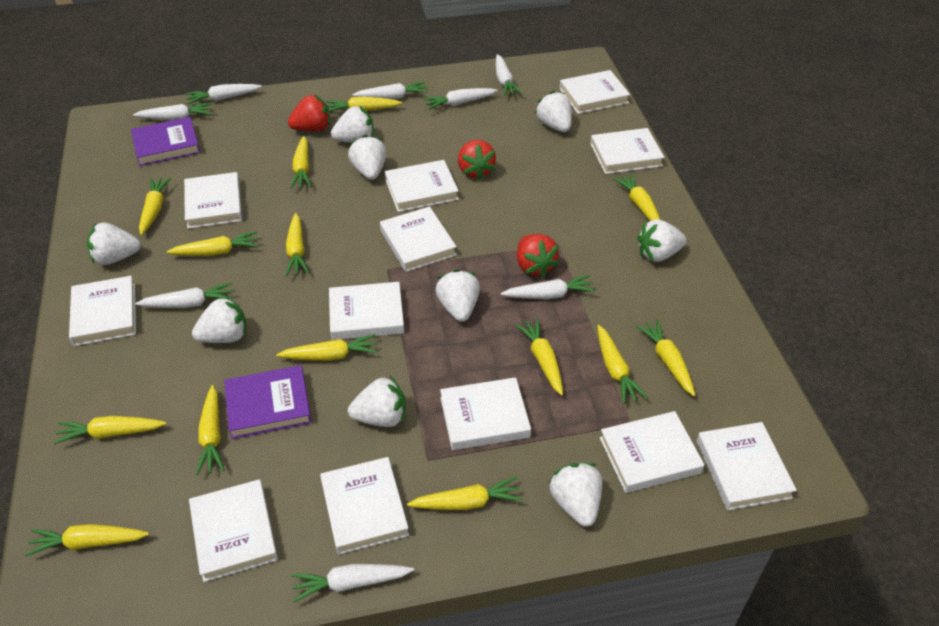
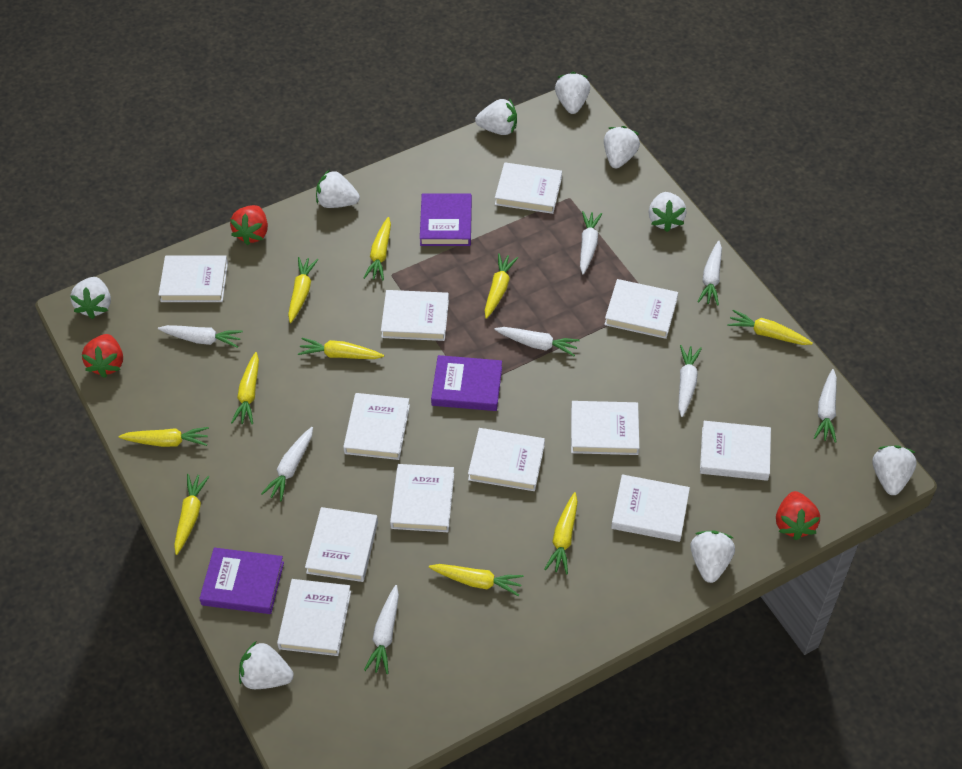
purple book: [131,117,200,166] [224,365,312,439] = 2 -> [199,547,284,614] [420,193,472,246] [431,355,502,411] = 3
yellow carrot: [25,524,149,556] [54,416,167,444] [139,177,171,235] [166,231,259,256] [196,385,224,475] [276,334,378,361] [286,213,309,276] [290,136,311,188] [326,97,402,112] [407,476,523,510] [515,318,563,396] [597,325,648,404] [613,173,661,221] [636,319,695,396] = 14 -> [119,427,209,447] [174,474,210,555] [231,352,259,424] [288,257,318,323] [298,338,384,359] [363,217,391,281] [429,564,524,596] [485,253,518,319] [544,492,578,574] [727,310,813,345] = 10

